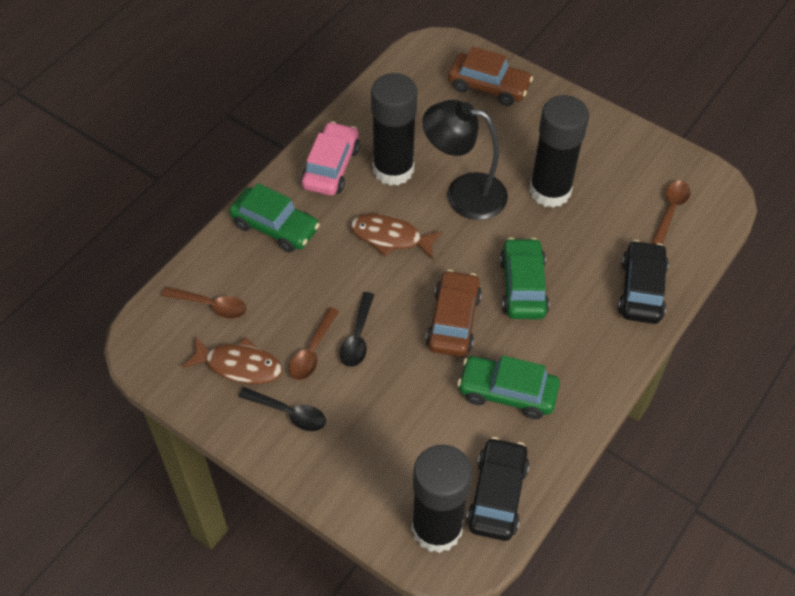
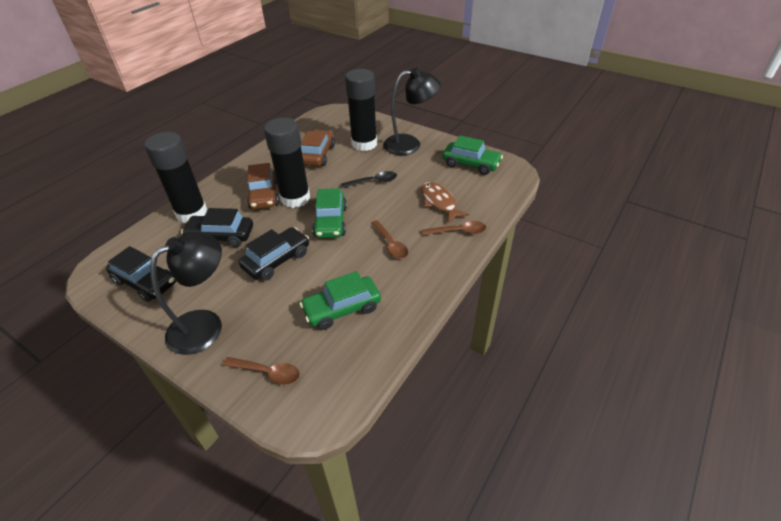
black car: [466,437,529,541] [618,240,669,324] = 2 -> [106,246,176,302] [181,208,253,247] [239,227,309,281] = 3
black lamp: [422,100,508,220] = 1 -> [150,233,222,355] [383,68,441,155] = 2
black spoon: [238,387,326,431] [339,292,374,367] = 2 -> [341,171,397,188] = 1
brown fish: [182,336,282,384] [350,214,442,259] = 2 -> [421,182,469,223] = 1
pink car: [301,121,360,196] = 1 -> none = 0

